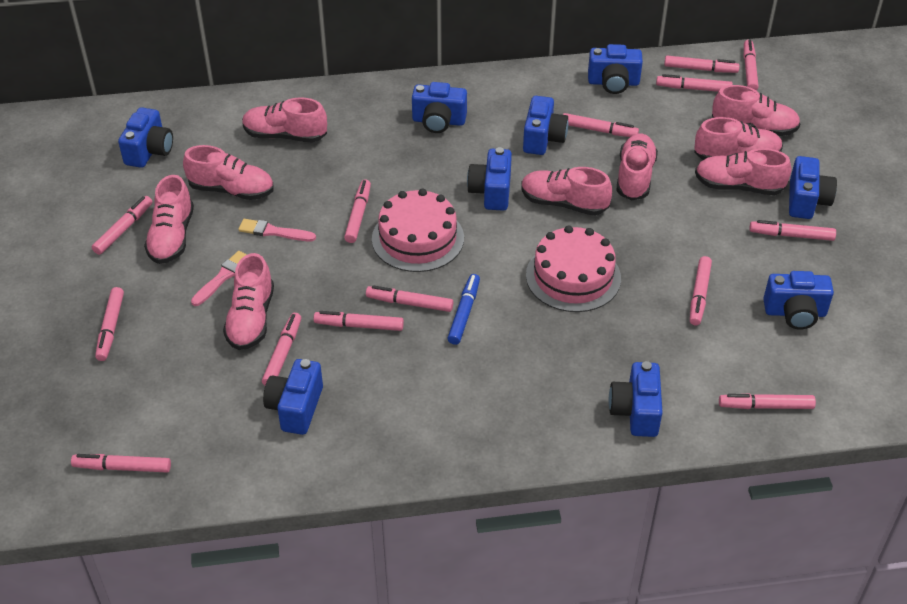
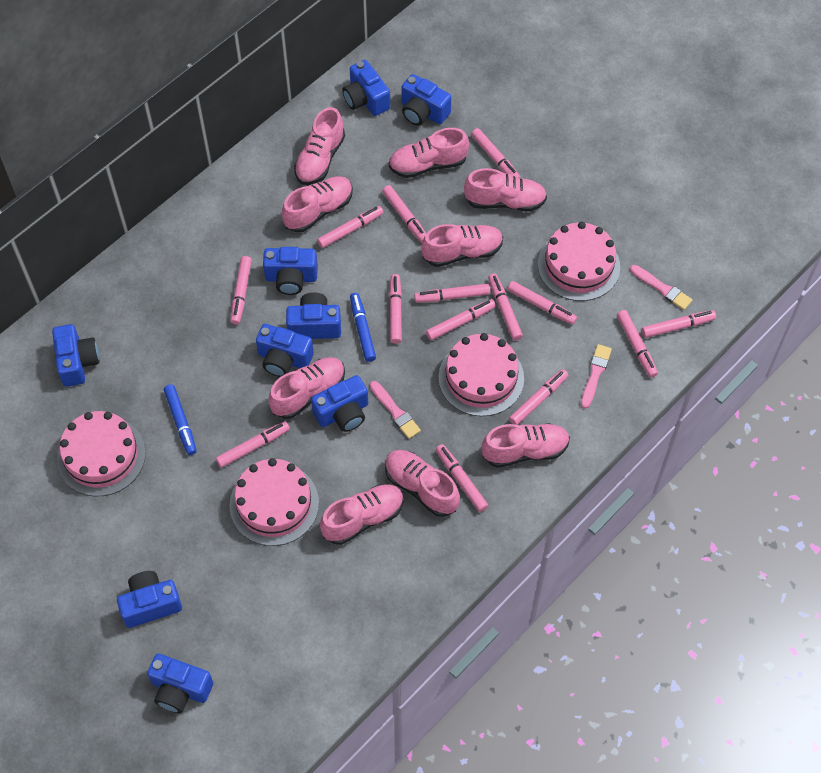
blue marker: [448,274,480,345] = 1 -> [164,384,197,455] [350,293,376,362] = 2
pink brush: [191,251,247,306] [238,219,316,241] = 2 -> [370,381,421,439] [581,344,612,409] [630,265,692,310] = 3
pink cake: [372,189,464,272] [526,225,621,312] = 2 -> [57,411,146,496] [229,458,319,546] [439,333,524,416] [538,222,620,301] = 4

